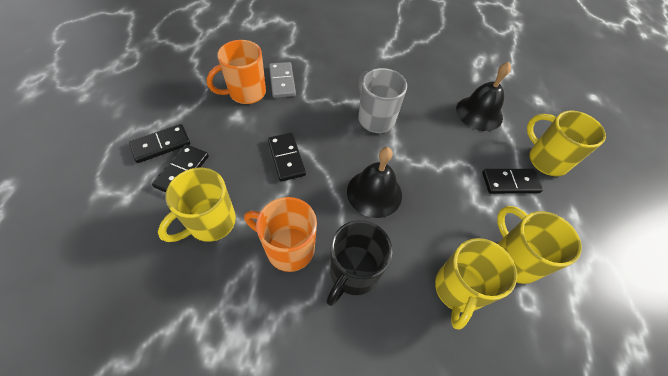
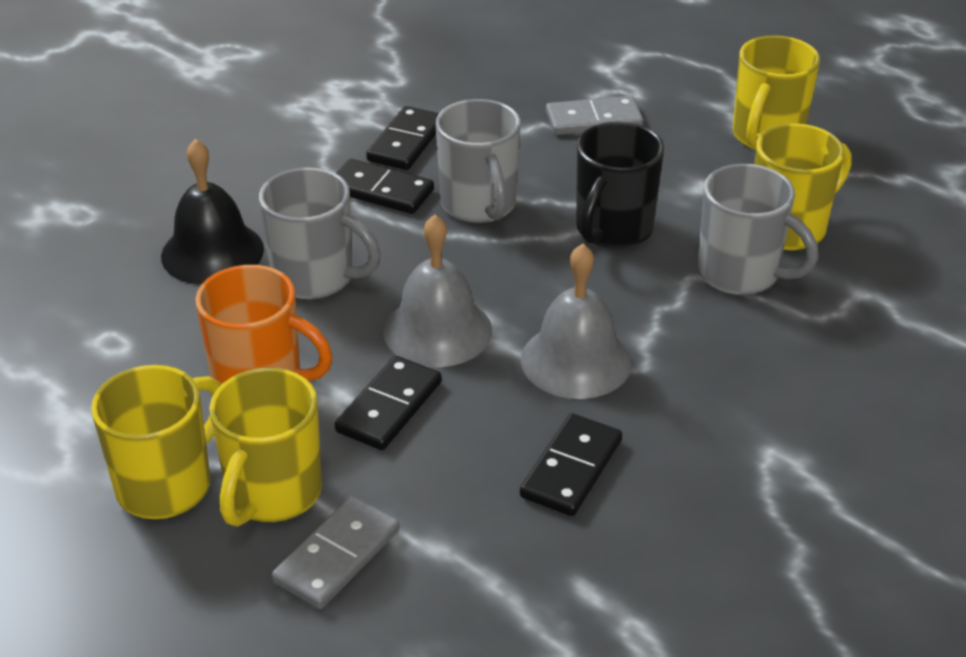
black bell: [347,147,402,218] [456,62,511,131] = 2 -> [161,139,264,285] = 1
grey bell: none = 0 -> [383,215,492,367] [521,244,632,399] = 2
grey domino: [269,62,296,98] = 1 -> [272,496,399,609] [546,96,643,135] = 2
grey mug: [358,68,407,133] = 1 -> [259,167,381,300] [436,99,520,223] [698,164,818,295] = 3
orange mug: [207,40,266,104] [244,197,317,272] = 2 -> [195,265,333,384] = 1

